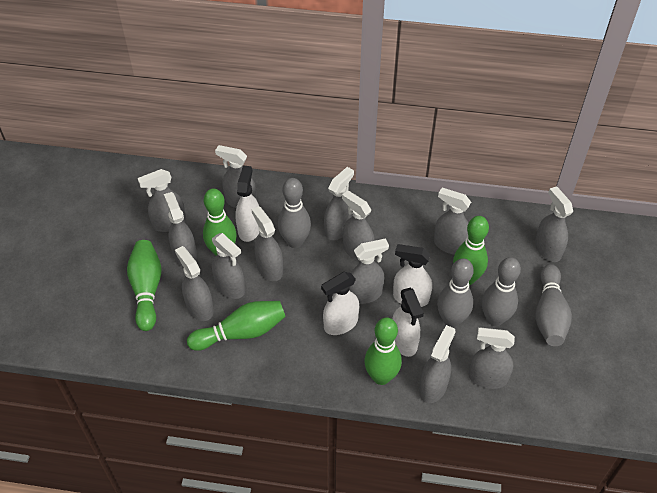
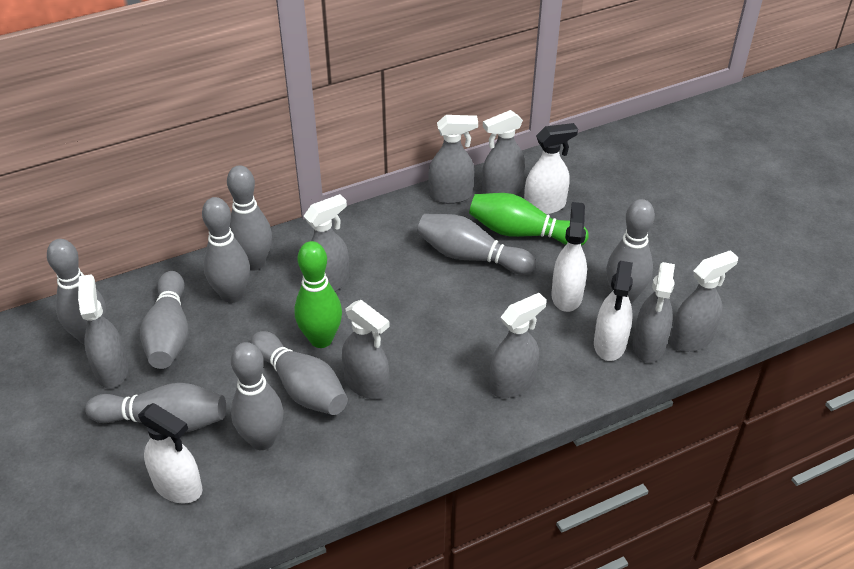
green bowling pin: [127,240,162,331] [187,301,286,351] [203,189,237,256] [364,317,402,385] [453,216,489,285] = 5 -> [295,241,342,348] [469,193,589,246] = 2
grey bowling pin: [278,178,311,248] [437,258,474,327] [482,257,521,326] [535,264,572,346] = 4 -> [47,239,106,345] [85,383,226,432] [140,271,188,369] [202,197,250,303] [227,165,272,271] [231,342,284,450] [251,331,348,415] [417,214,536,275] [606,199,655,304] = 9
grey spray bottle: [138,169,186,232] [164,192,197,267] [175,246,214,321] [212,233,245,299] [215,145,257,208] [251,206,283,281] [324,167,354,240] [342,191,375,261] [349,238,389,304] [419,325,456,403] [434,188,471,255] [469,328,515,389] [535,186,573,262] = 13 -> [78,274,128,389] [304,194,349,291] [342,300,390,399] [428,115,478,204] [482,110,525,195] [490,293,547,398] [633,262,675,363] [670,250,738,352] = 8

